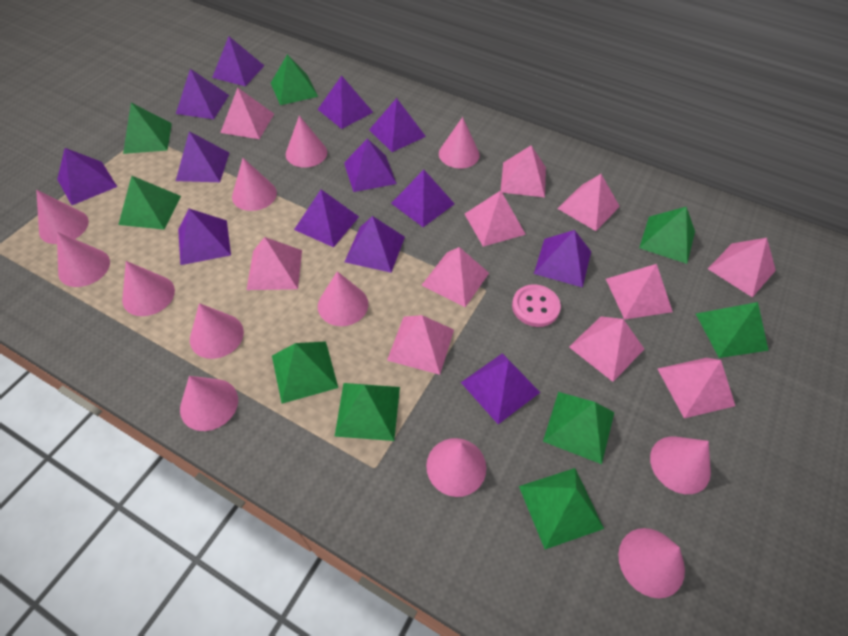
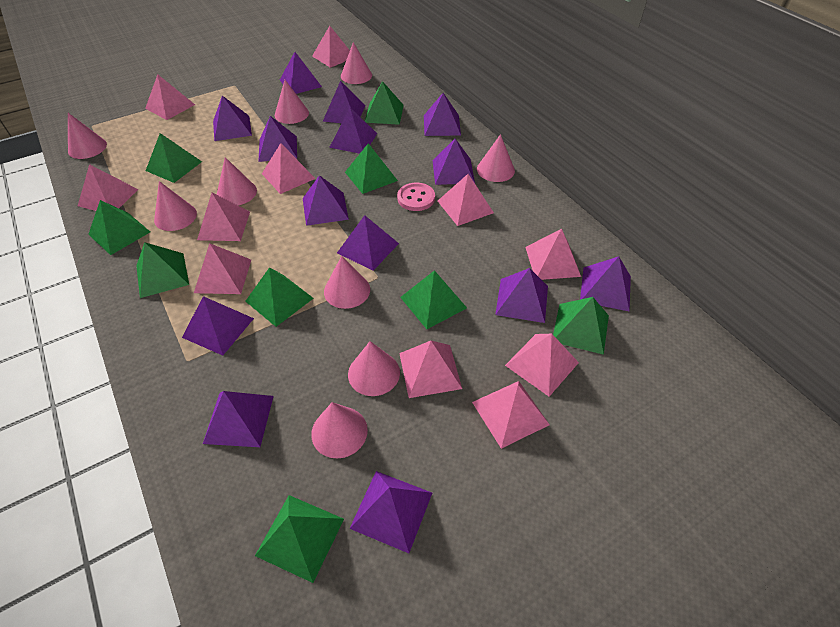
pink cone: [36,190,89,244] [57,232,110,287] [122,261,175,316] [180,376,238,431] [190,303,244,359] [232,158,277,211] [286,116,327,168] [318,271,368,326] [426,438,486,497] [439,117,480,168] [618,528,685,598] [650,437,711,494] = 12 -> [68,113,107,159] [154,181,197,231] [217,157,257,205] [275,80,309,124] [311,402,368,459] [324,256,370,309] [341,42,372,84] [348,341,400,396] [477,134,515,182] = 9
purple pyramid: [57,148,117,205] [176,69,229,119] [176,131,229,182] [178,209,231,265] [212,37,264,86] [294,189,359,247] [318,75,373,129] [344,138,397,192] [345,216,405,273] [369,98,426,152] [391,170,455,227] [461,353,540,424] [534,230,591,288] = 13 -> [182,296,254,356] [203,391,274,447] [213,96,252,141] [258,116,297,162] [280,52,322,94] [303,175,349,226] [323,81,365,123] [329,108,377,154] [337,215,399,271] [350,471,432,553] [424,93,461,136] [432,139,475,185] [495,268,548,323] [580,256,631,311] = 14

